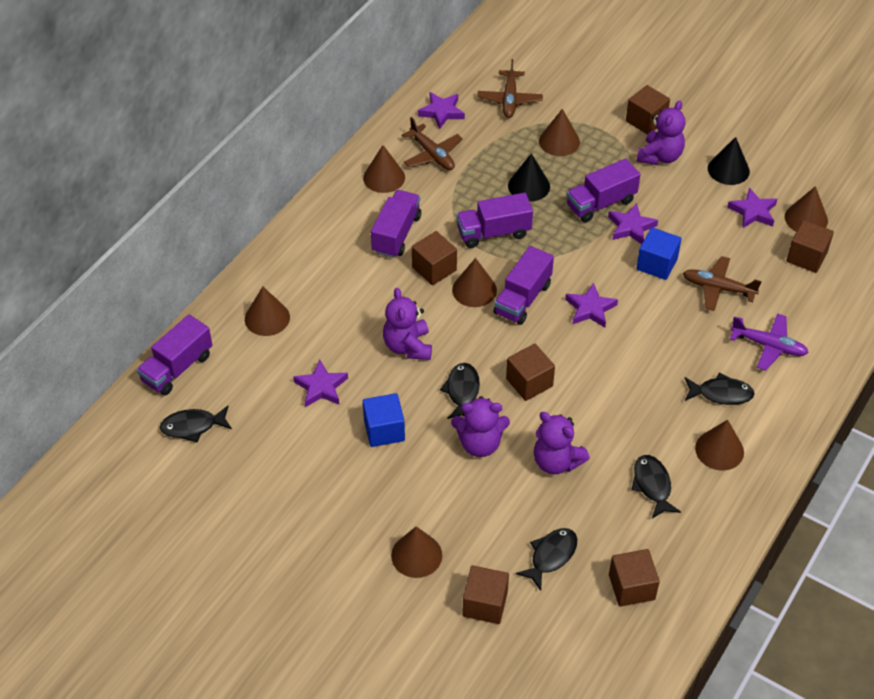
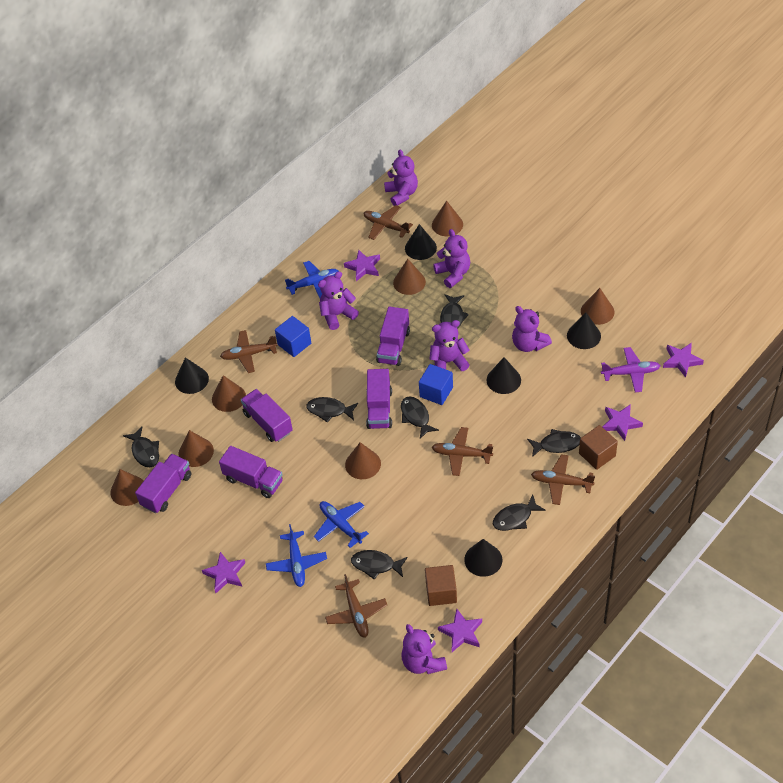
black cone: [508,153,550,201] [708,137,750,185] = 2 -> [175,357,209,394] [405,224,437,260] [464,539,502,577] [487,357,521,394] [567,312,601,349] = 5
black fish: [160,406,232,443] [440,363,480,419] [516,528,578,591] [631,455,681,518] [685,373,755,405] = 5 -> [123,427,159,467] [306,397,358,423] [351,550,408,579] [401,396,439,439] [440,294,469,329] [493,495,546,531] [527,429,581,457] = 7
blue plane: none = 0 -> [266,524,327,587] [285,261,338,298] [314,501,369,548] = 3
brown cube: [412,231,457,285] [462,565,509,624] [506,344,555,401] [609,549,660,607] [626,85,670,135] [786,220,834,273] = 6 -> [425,565,457,606] [579,425,618,470] = 2
brown plane: [402,117,463,170] [477,59,543,118] [683,256,762,311] = 3 -> [220,330,277,373] [325,574,387,638] [364,205,413,240] [432,427,493,476] [531,454,595,505] = 5
purple teddy bear: [383,288,432,360] [451,396,510,457] [534,412,590,474] [637,101,686,165] = 4 -> [318,271,359,330] [384,150,418,206] [401,624,447,674] [429,320,470,371] [433,229,470,288] [512,306,552,352] = 6

